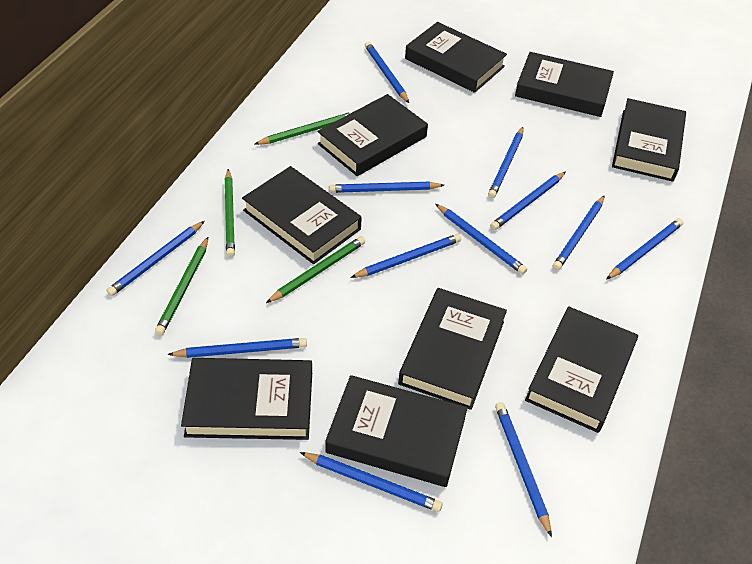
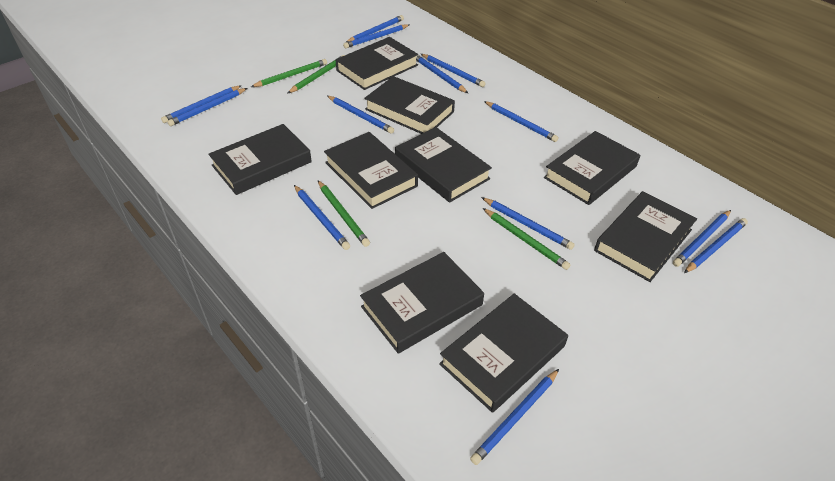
blue pencil: [106,221,204,296] [168,338,307,358] [300,452,443,512] [329,182,444,193] [350,234,461,278] [365,42,409,103] [436,204,527,274] [488,127,524,199] [490,172,565,230] [495,402,552,537] [553,195,605,271] [607,218,683,279] = 12 -> [161,85,242,123] [167,88,247,126] [294,185,350,250] [327,96,394,134] [343,24,409,48] [345,15,404,43] [416,55,468,93] [421,54,486,87] [470,369,559,465] [481,197,575,250] [484,101,558,142] [673,210,731,267] [684,218,748,273] = 13

